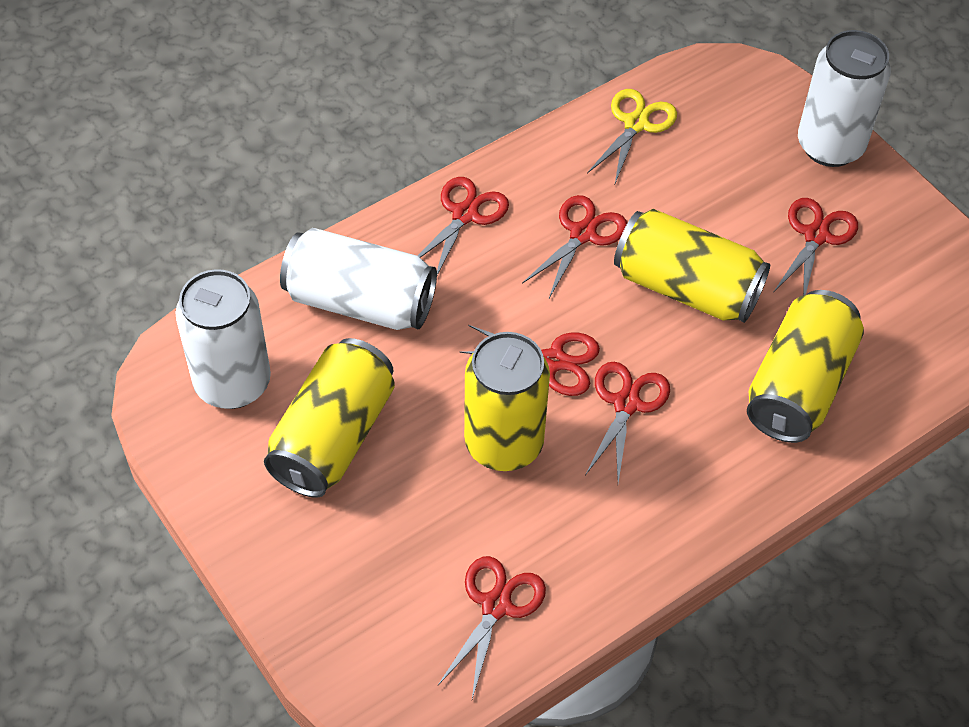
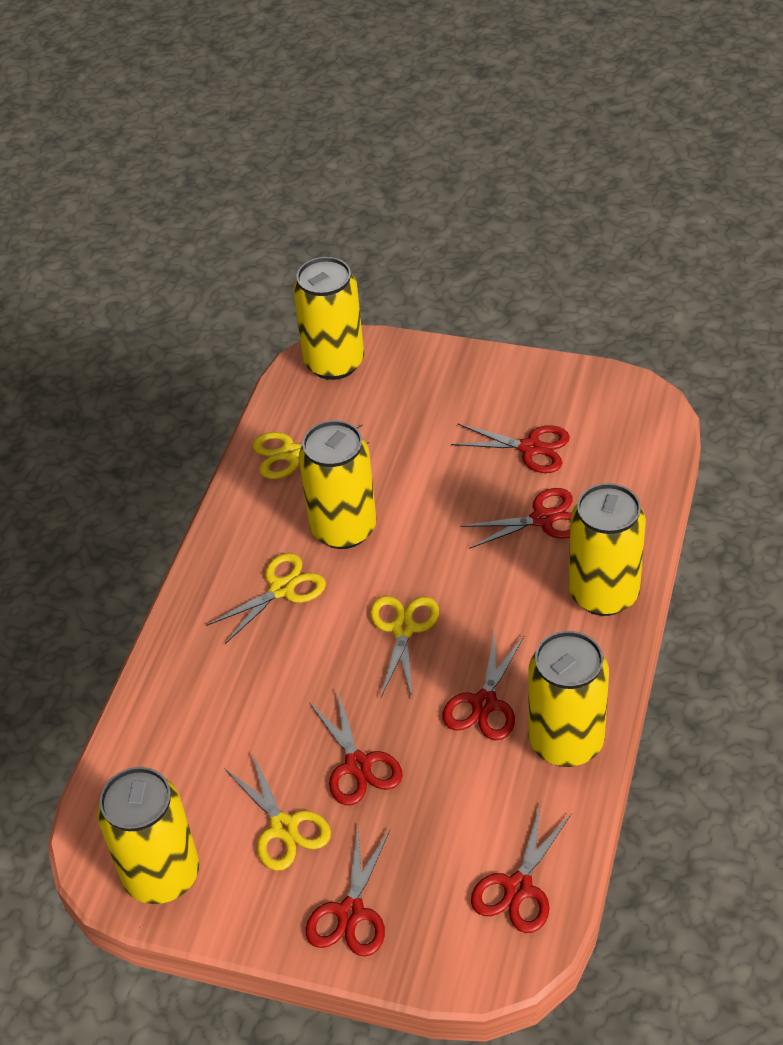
white can: [176,269,271,409] [280,228,437,330] [798,30,891,167] = 3 -> none = 0
yellow can: [264,338,395,497] [464,332,550,471] [614,209,770,323] [747,290,864,443] = 4 -> [97,767,199,904] [293,257,364,380] [299,420,376,549] [528,631,609,767] [569,483,646,616] = 5
yellow scissors: [587,89,677,183] = 1 -> [206,553,326,644] [224,752,331,871] [253,425,369,479] [370,596,439,697] = 4

